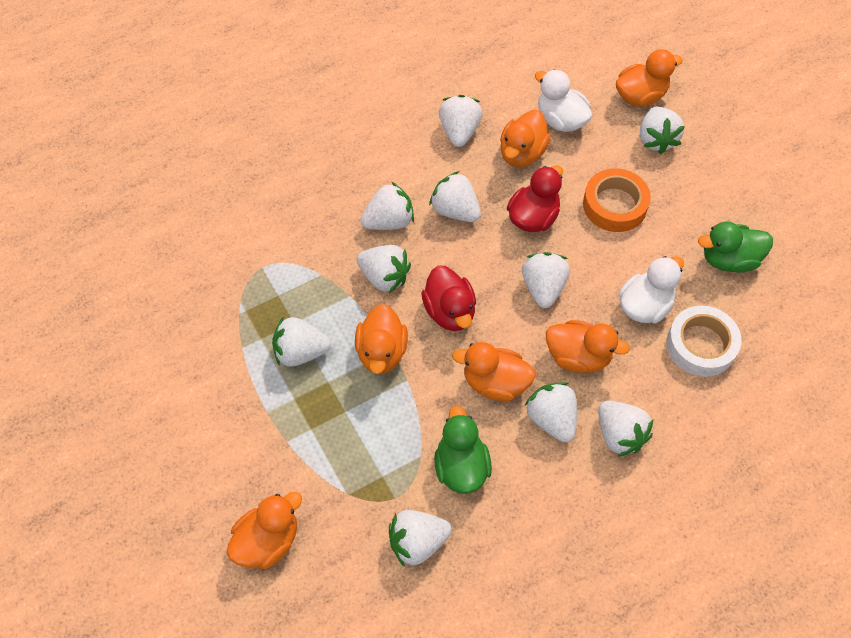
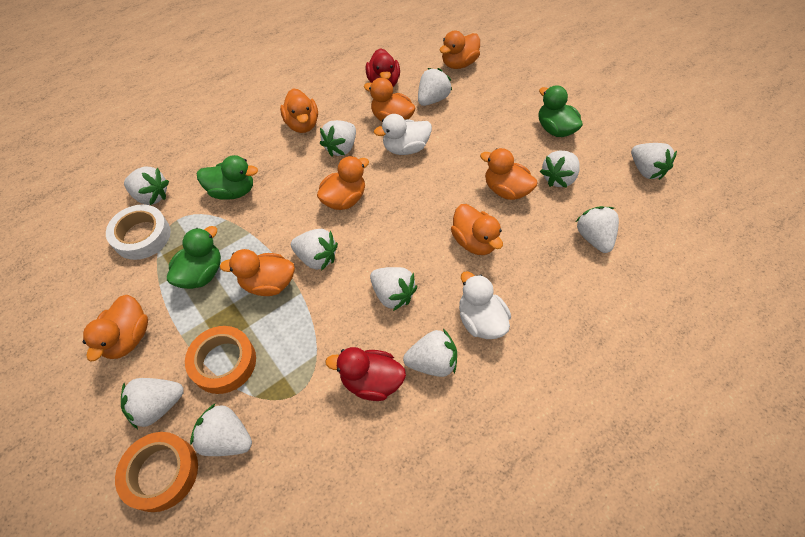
green duck: [434,406,492,494] [698,222,773,273] = 2 -> [167,226,221,289] [197,155,258,200] [539,85,583,137] = 3
orange duck: [227,492,302,569] [355,304,408,374] [452,342,536,401] [500,110,551,167] [546,320,630,373] [616,49,683,106] = 6 -> [83,295,148,361] [220,249,295,296] [280,88,318,133] [317,156,369,210] [364,78,416,122] [439,31,480,69] [451,204,503,255] [480,148,538,200] = 8
orange tape: [583,168,651,232] = 1 -> [115,432,198,512] [185,326,256,394] = 2
white strawberry: [272,317,331,367] [357,245,411,294] [360,182,414,230] [389,510,452,567] [429,171,481,222] [439,95,482,147] [522,252,570,308] [525,382,577,443] [598,401,653,457] [640,107,685,154] = 10 -> [121,378,184,429] [124,167,169,205] [190,403,252,456] [291,229,338,271] [320,120,356,157] [370,267,417,311] [403,329,457,377] [418,68,452,106] [540,150,580,188] [576,206,619,253] [631,143,677,180] = 11

